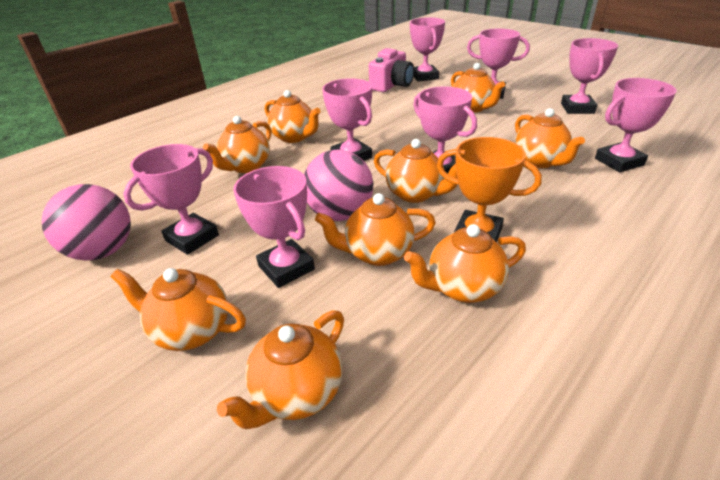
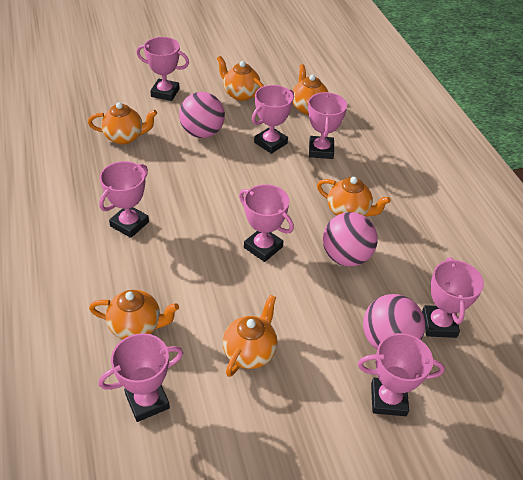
orange teapot: [110,268,246,351] [203,116,271,173] [217,310,344,429] [265,90,321,143] [315,193,436,266] [374,139,457,203] [404,224,526,303] [451,63,505,113] [515,108,585,168] = 9 -> [88,102,157,145] [89,290,179,339] [217,56,264,101] [223,295,278,377] [292,64,328,115] [317,177,391,216] = 6
orange trophy: [437,137,542,242] = 1 -> none = 0
pink ball: [41,184,131,261] [304,150,373,221] = 2 -> [179,92,225,138] [323,212,378,267] [363,294,425,350] = 3
pink camera: [369,48,414,92] = 1 -> none = 0

